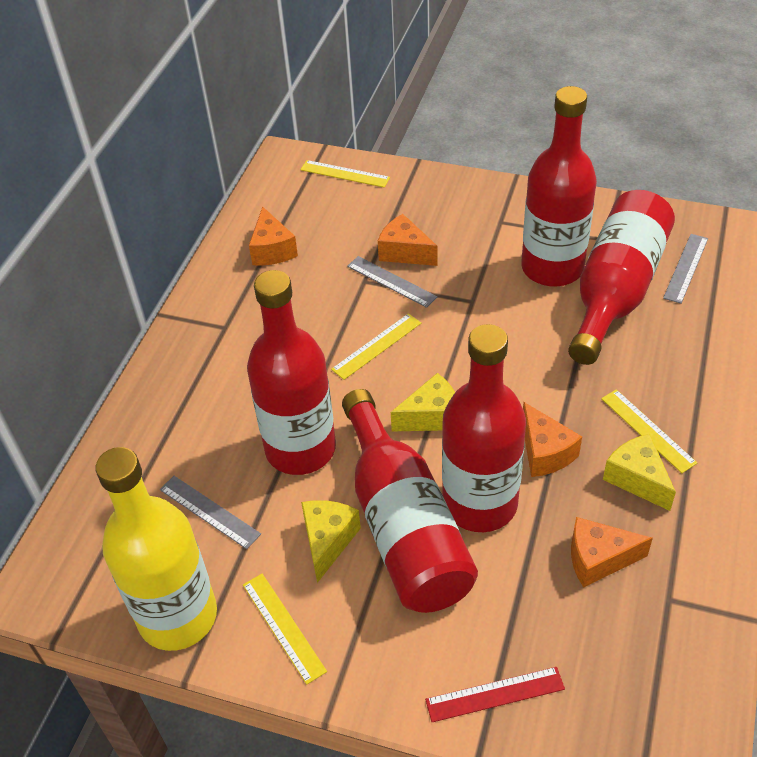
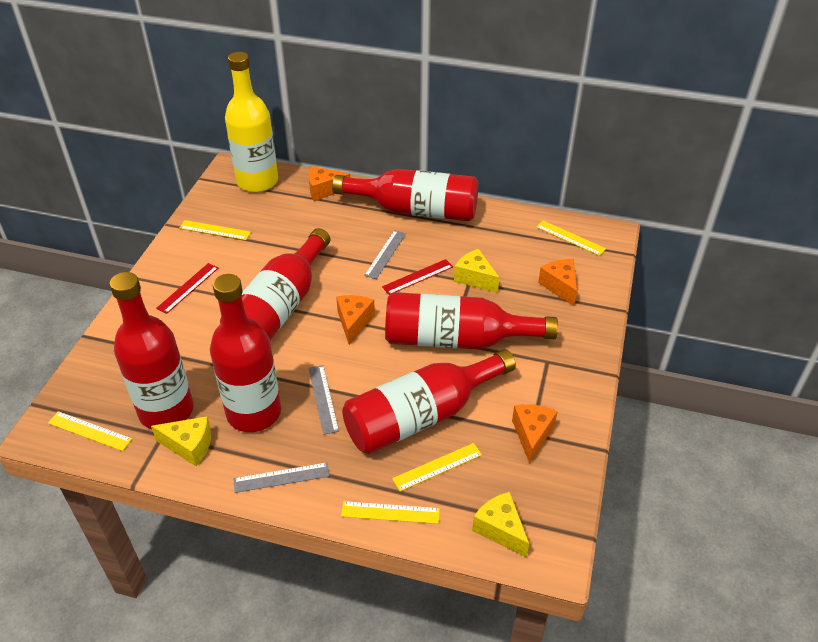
red bottle: [247,270,336,475] [342,389,478,613] [442,324,526,532] [521,86,597,286] [568,190,675,365] = 5 -> [110,272,193,429] [210,274,281,432] [220,228,330,340] [332,169,478,221] [342,349,516,454] [385,292,558,349] = 6
red ruler: [425,667,565,722] = 1 -> [156,263,218,314] [382,259,453,295] = 2
yellow ruler: [243,574,327,684] [300,160,390,188] [331,313,421,380] [601,389,697,473] = 4 -> [48,411,132,451] [179,220,251,240] [341,501,440,524] [392,443,482,491] [536,220,606,256] = 5

